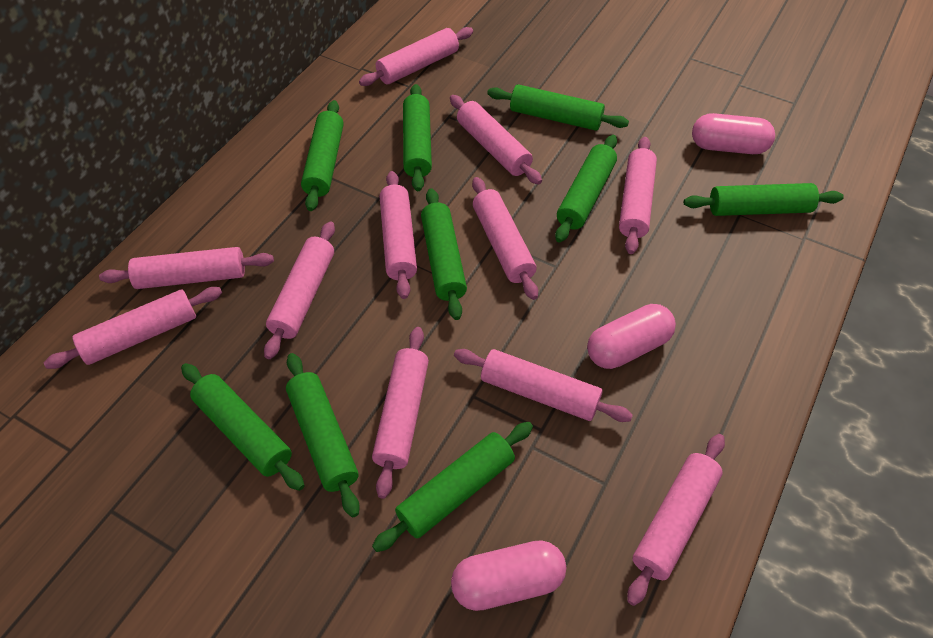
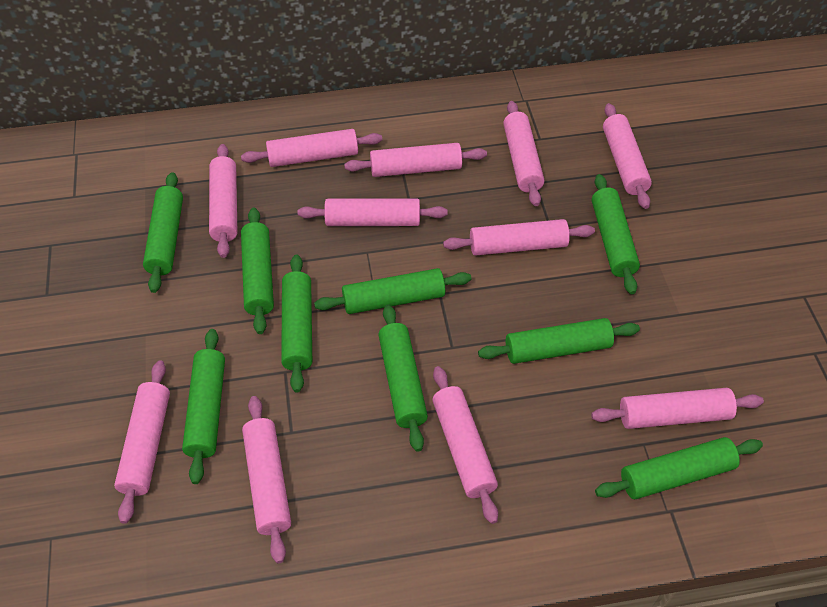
pink capsule: [451,540,566,611] [587,304,676,369] [692,113,775,154] = 3 -> none = 0

